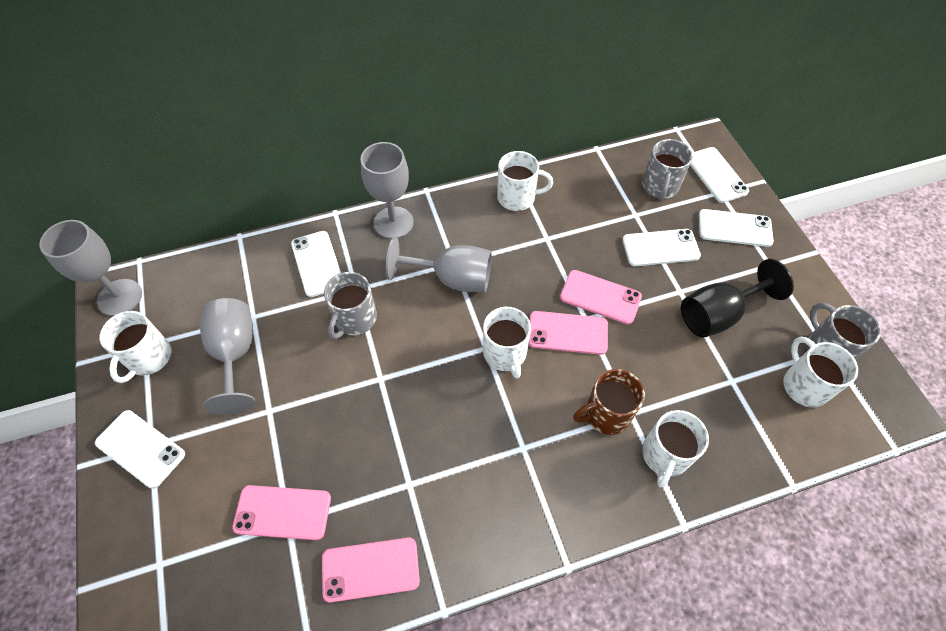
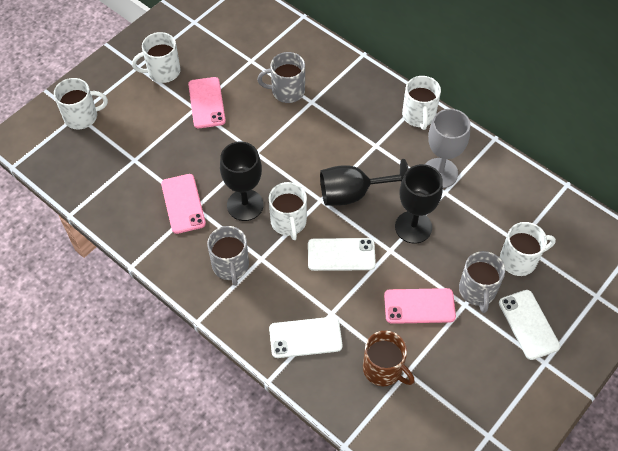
black goblet: [681,259,794,338] = 1 -> [220,142,264,221] [320,159,409,206] [395,164,443,244] = 3
grey goblet: [39,220,142,316] [200,298,255,415] [361,142,414,239] [386,237,492,292] = 4 -> [425,109,470,188] = 1
pink phone: [232,485,331,540] [322,537,420,603] [529,311,608,355] [560,270,642,324] = 4 -> [161,174,206,234] [188,77,226,128] [384,288,456,324] = 3
white phone: [95,410,185,489] [291,231,341,297] [622,229,701,266] [690,147,749,203] [699,209,774,247] = 5 -> [269,317,343,358] [308,238,376,271] [499,290,560,360] = 3

